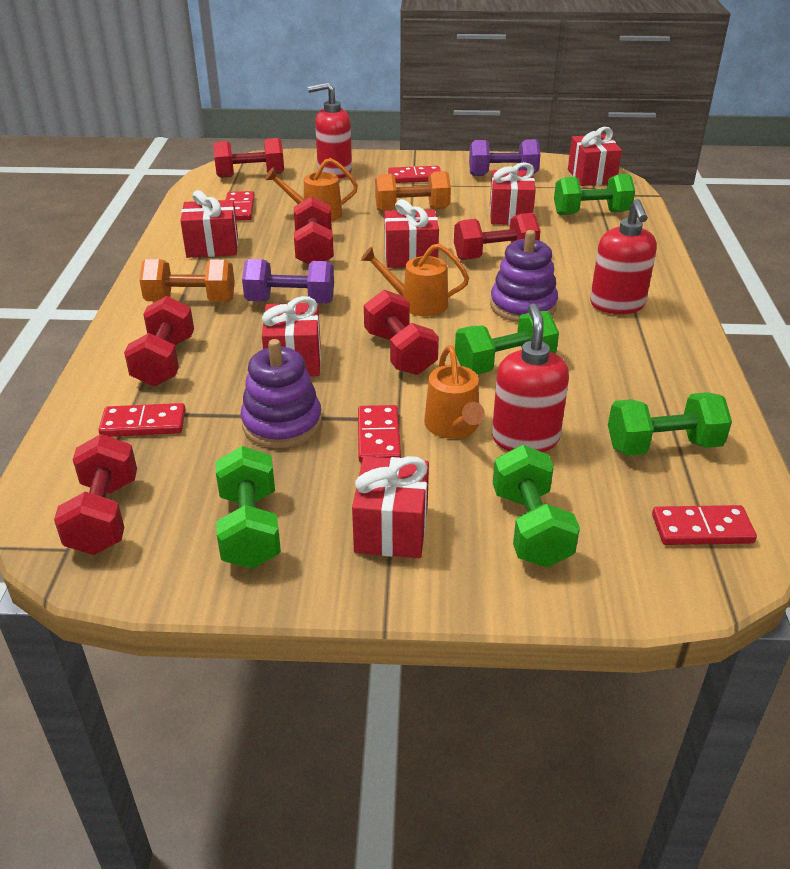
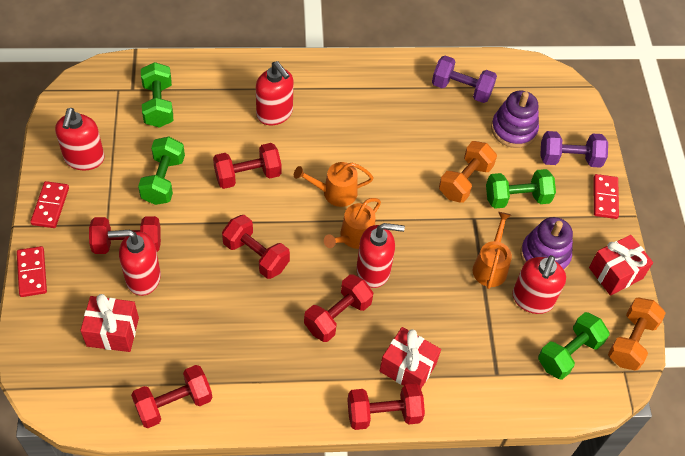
green dumbbell: [216,446,281,569] [455,311,559,375] [493,445,580,568] [554,174,635,215] [608,392,732,456] = 5 -> [138,137,185,205] [141,62,173,128] [486,169,556,209] [538,312,610,380] = 4
red domino: [98,403,186,437] [226,191,255,221] [358,405,401,463] [388,166,441,183] [652,505,757,545] = 5 -> [17,246,47,297] [30,181,69,228] [594,174,619,219] = 3
red gift: [180,190,238,258] [262,296,321,376] [352,456,429,558] [384,199,439,268] [490,162,536,225] [568,127,622,186] = 6 -> [80,294,139,352] [380,327,441,388] [589,235,653,296] = 3
red soap dispenser: [307,82,352,178] [492,303,569,452] [590,199,657,314] = 3 -> [55,108,105,170] [108,230,161,296] [256,61,293,125] [356,223,405,288] [512,255,566,314] = 5

